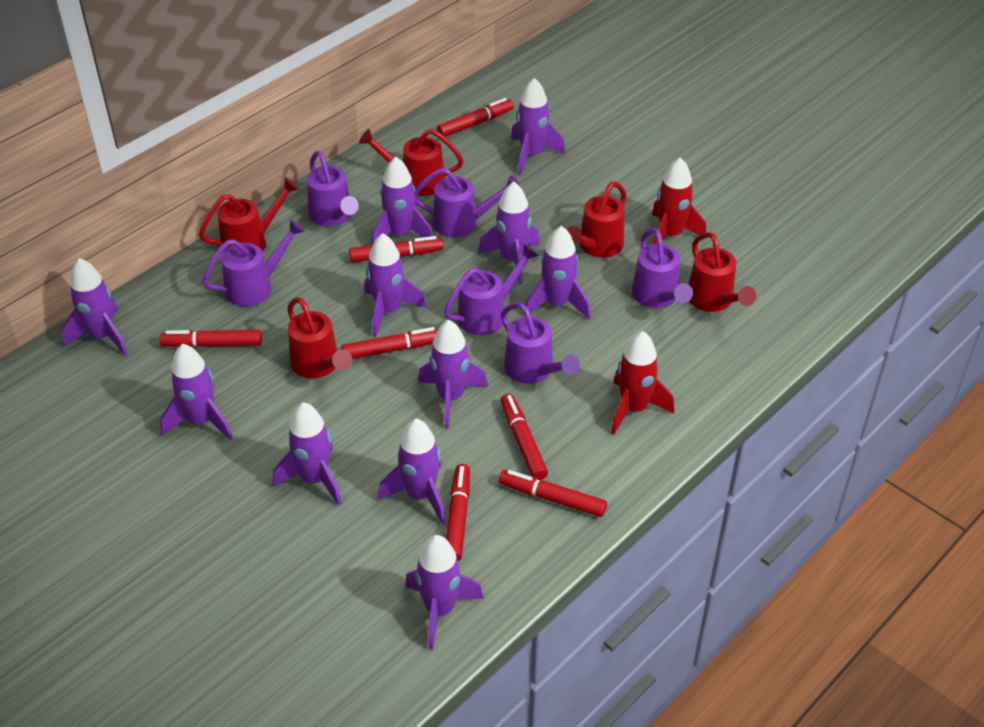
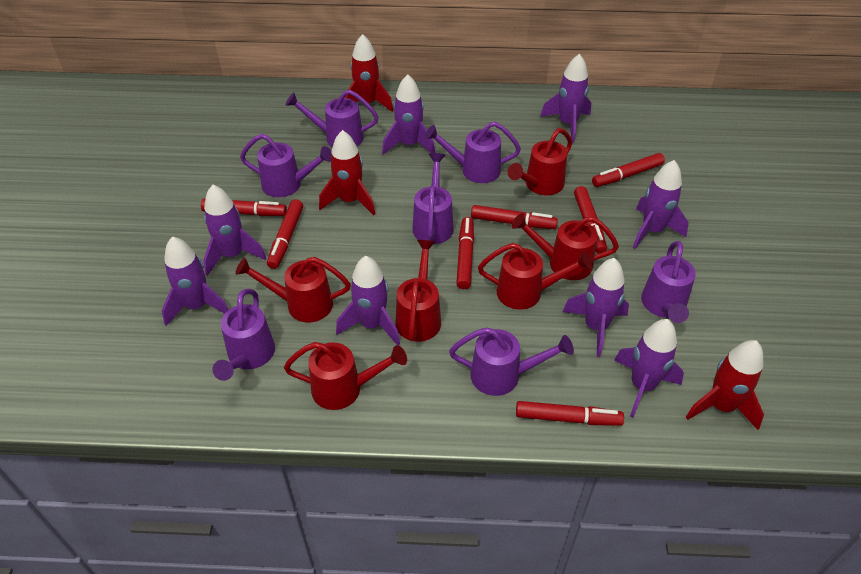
purple rocket: [61,258,128,356] [160,344,233,441] [273,402,342,506] [365,233,426,337] [371,157,433,245] [378,419,446,524] [405,535,484,650] [418,320,488,428] [478,182,540,284] [511,78,565,175] [524,226,591,319] = 11 -> [162,236,229,326] [203,185,266,276] [336,256,400,345] [382,74,435,155] [540,54,591,143] [562,258,629,357] [614,319,684,417] [633,160,688,249] = 8
purple watering can: [202,219,305,307] [307,151,359,226] [415,168,520,237] [444,244,539,335] [501,302,580,384] [632,228,693,308] = 6 -> [212,289,275,381] [240,134,331,197] [286,90,379,147] [412,153,454,244] [425,122,521,183] [449,327,574,396] [641,241,696,323] = 7
red rocket: [611,331,674,435] [652,157,706,244] = 2 -> [319,130,375,216] [345,34,393,112] [686,340,764,430] = 3
red watering can: [199,177,299,252] [287,297,352,378] [359,129,464,196] [566,181,626,258] [688,232,756,312] = 5 -> [235,257,351,323] [284,342,407,410] [395,240,441,342] [478,243,592,310] [507,128,572,195] [511,213,619,280] = 6

